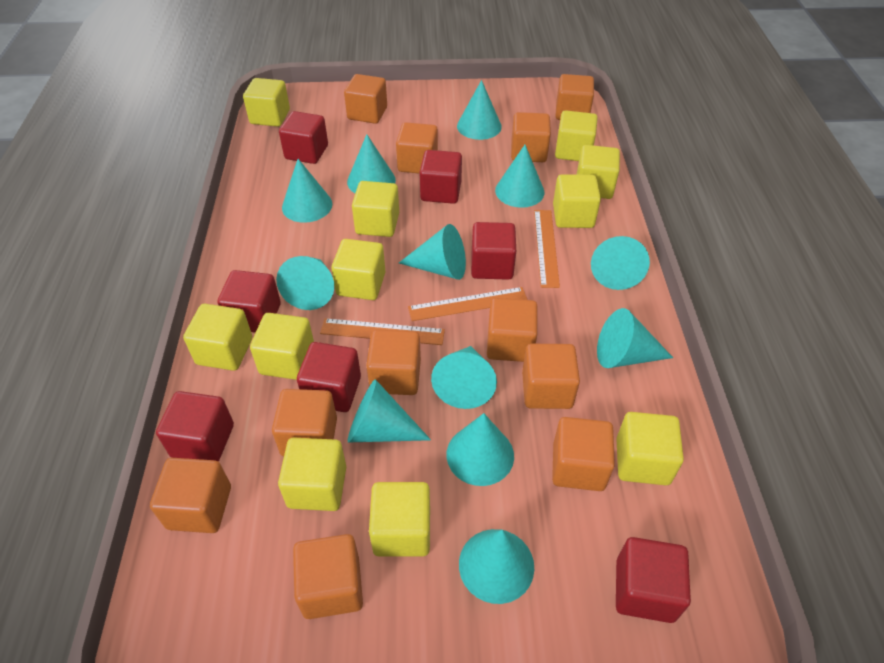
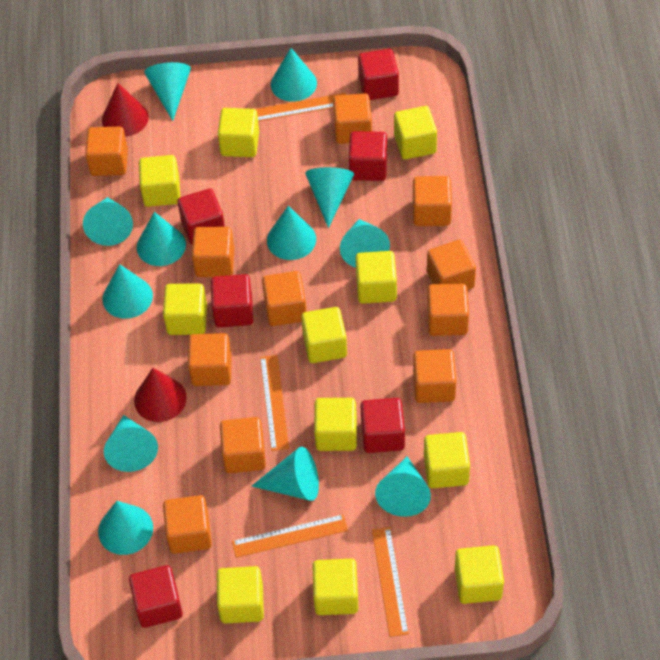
orange ruler: [320,318,445,345] [408,287,527,321] [534,210,560,288] = 3 -> [232,514,348,558] [256,93,346,121] [260,355,289,451] [372,527,409,637] = 4
red cone: none = 0 -> [102,83,149,137] [134,368,187,422] = 2
red cube: [156,391,234,462] [218,270,281,333] [279,111,328,164] [297,342,361,412] [420,150,462,204] [471,222,516,280] [616,537,691,623] = 7 -> [129,565,183,628] [178,188,225,245] [211,274,253,328] [349,131,387,181] [358,49,399,100] [360,398,405,453] = 6

